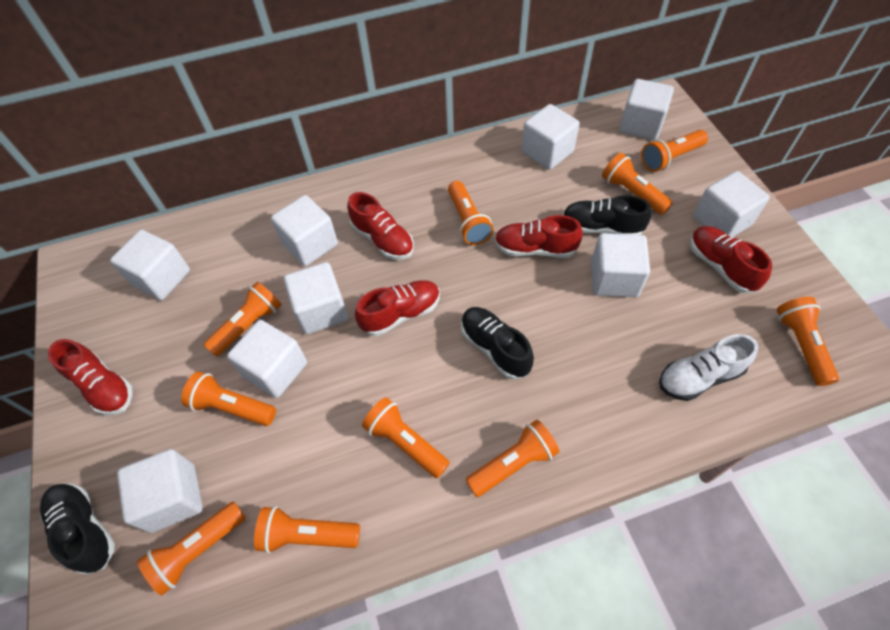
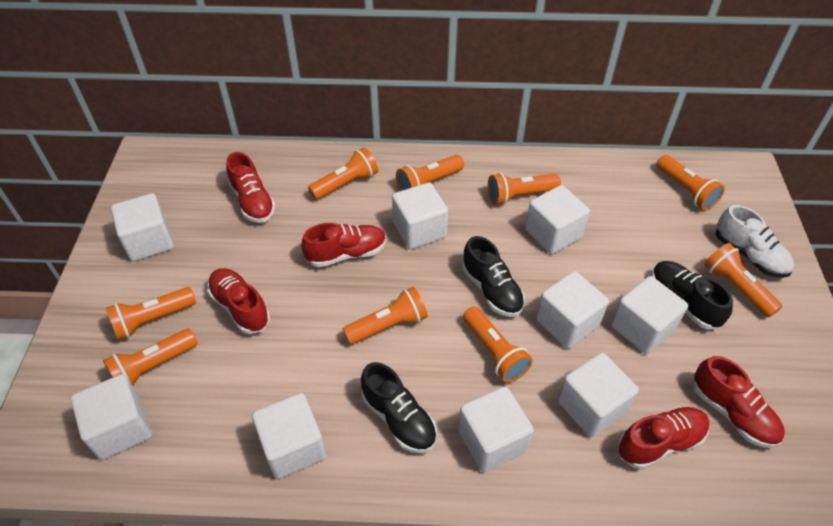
orange flashlight: [137,502,246,596] [181,372,276,426] [203,282,282,357] [254,506,360,554] [362,397,450,478] [448,181,494,245] [465,420,560,497] [602,153,673,215] [641,130,708,172] [776,297,839,386] = 10 -> [103,329,198,386] [106,287,196,340] [308,147,378,200] [343,287,428,344] [396,155,464,191] [463,307,533,383] [488,173,561,205] [656,155,725,210] [704,243,783,318] = 9

